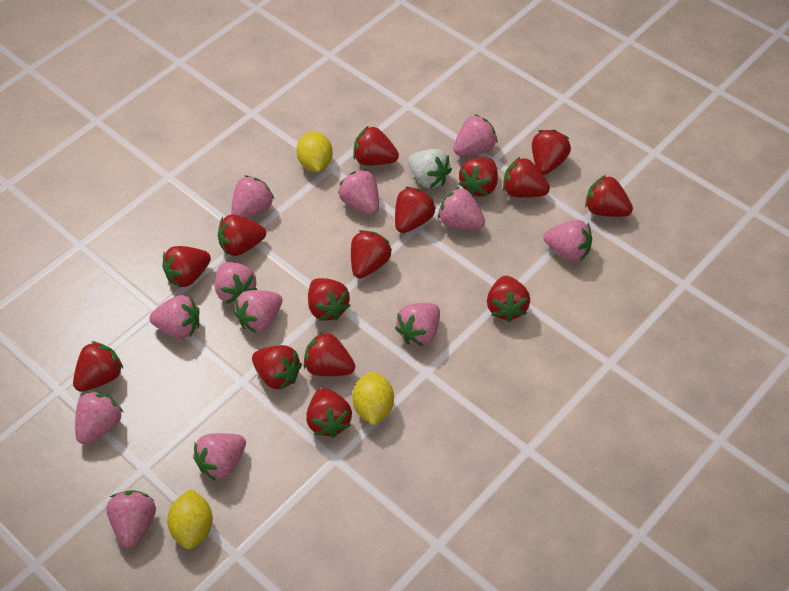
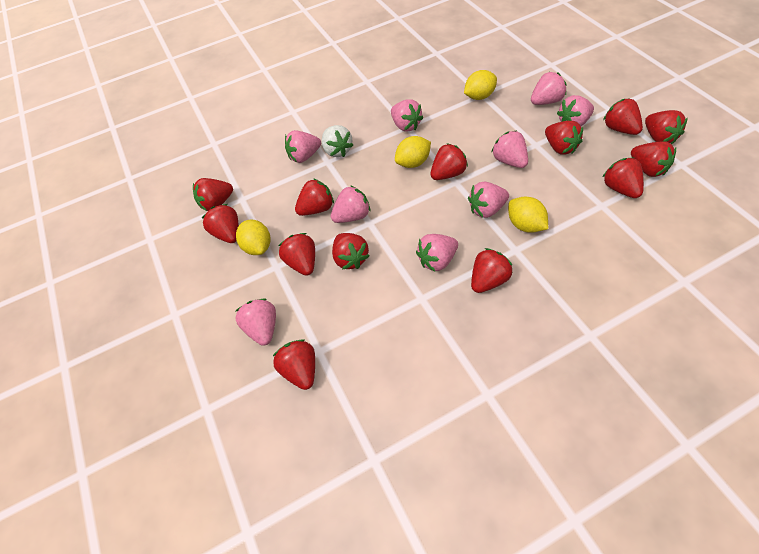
pink strawberry: [75,391,124,444] [106,490,156,549] [149,295,199,339] [193,433,246,481] [215,262,257,304] [231,175,275,219] [234,290,282,333] [338,169,379,214] [395,303,440,346] [438,187,485,229] [453,114,497,156] [543,220,592,262] = 12 -> [235,298,276,346] [285,130,321,163] [331,185,370,223] [391,99,423,132] [416,234,458,272] [468,182,509,218] [492,131,528,168] [531,72,567,105] [557,95,594,126] = 9
red strawberry: [73,341,123,392] [162,246,211,287] [218,215,266,256] [252,345,302,390] [304,331,355,376] [306,388,352,438] [308,278,351,321] [351,230,392,278] [353,126,399,165] [395,187,436,233] [459,157,498,197] [487,276,530,322] [503,157,550,198] [532,130,571,175] [585,175,633,217] = 15 -> [193,178,233,211] [202,204,239,243] [273,339,315,390] [278,233,315,276] [295,178,334,216] [332,233,370,270] [431,143,468,180] [471,248,512,293] [545,121,583,154] [603,98,643,135] [603,158,644,198] [631,141,676,177] [645,110,688,145] = 13
yellow lemon: [167,489,213,549] [296,131,333,172] [352,372,394,425] = 3 -> [236,219,270,255] [395,136,431,168] [464,70,497,100] [508,196,548,233] = 4

